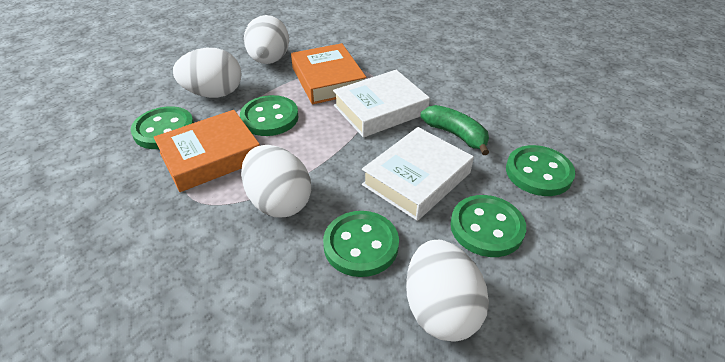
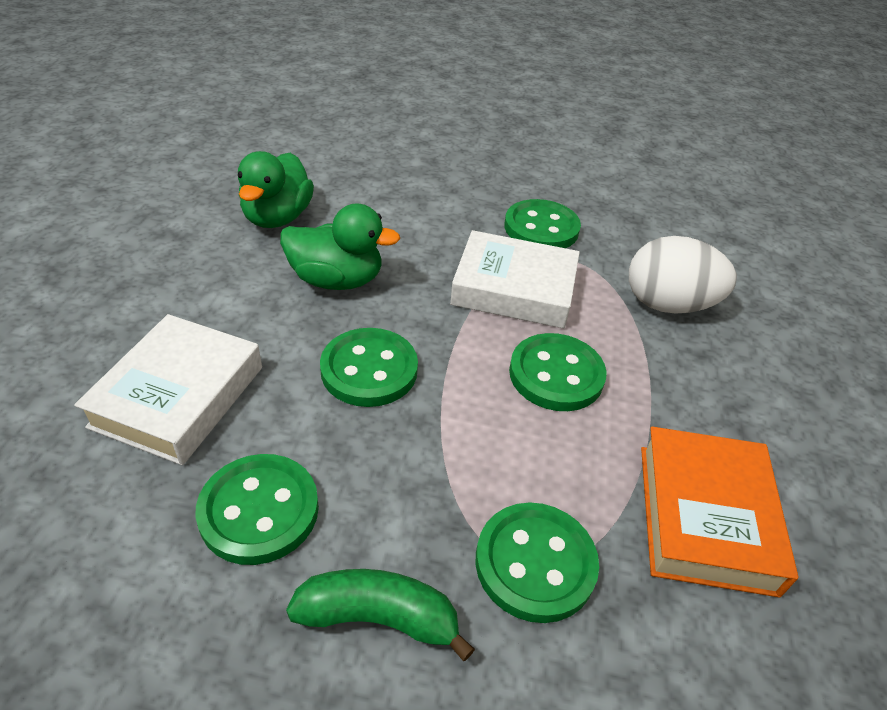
green duck: none = 0 -> [238,151,314,228] [280,204,400,290] = 2
orange book: [154,110,260,192] [291,43,366,104] = 2 -> [641,427,798,597] = 1
white egg: [173,48,242,98] [241,145,311,218] [244,15,289,64] [406,240,489,341] = 4 -> [629,236,737,314] = 1

